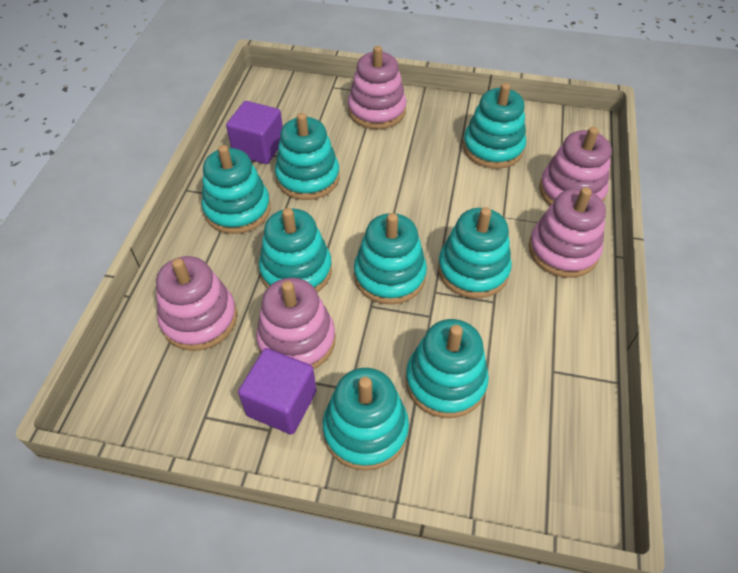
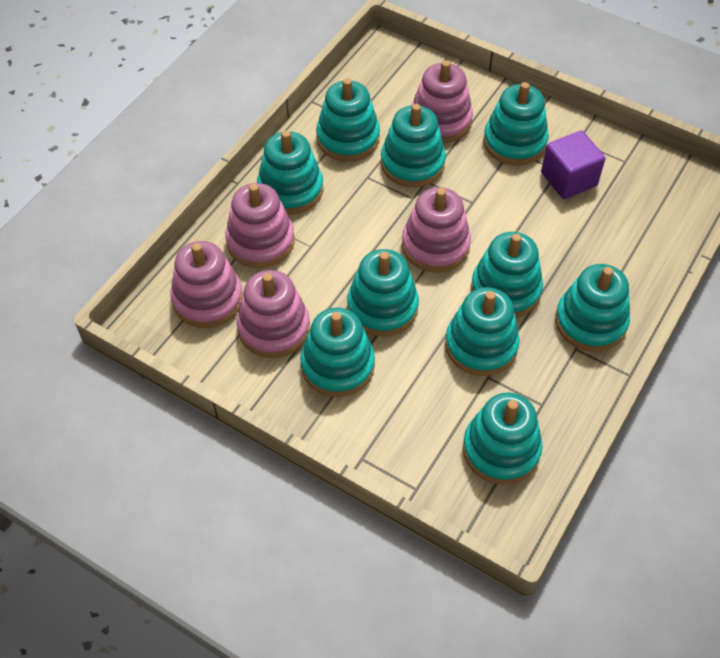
purple cube: [226,101,283,164] [238,348,317,435] = 2 -> [541,130,606,199] = 1
turquoise stacking toy: [202,145,271,234] [259,208,332,293] [275,113,340,200] [323,368,409,471] [354,213,427,305] [406,319,489,418] [438,207,512,298] [463,83,526,169] = 8 -> [257,131,323,215] [300,308,375,397] [316,78,380,162] [347,249,419,337] [381,104,446,187] [445,287,520,376] [463,393,543,485] [471,232,543,318] [483,82,549,166] [555,264,630,352] = 10

